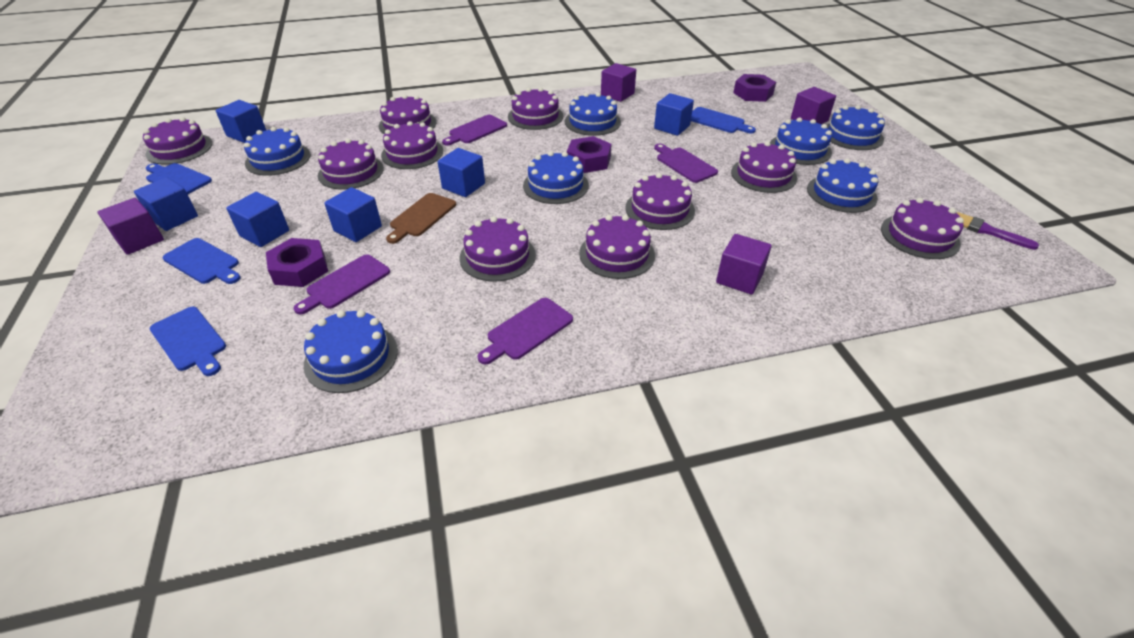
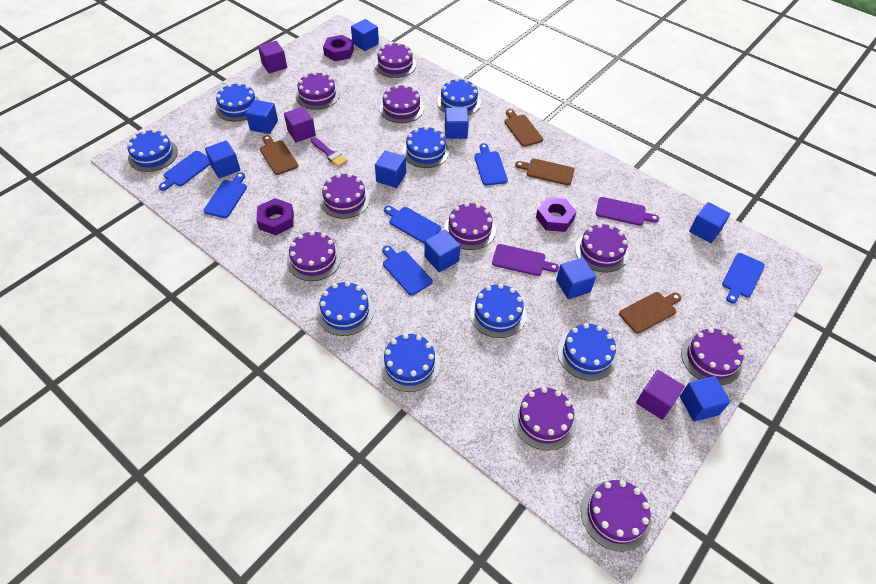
blue cake: [244,127,310,176] [304,310,398,393] [523,151,589,204] [565,93,621,136] [770,117,832,165] [807,159,878,213] [827,105,885,150] = 7 -> [127,129,178,172] [215,82,260,122] [317,281,374,336] [380,334,440,392] [403,126,449,168] [437,78,481,115] [470,284,527,338] [557,323,617,381] = 8
blue cube: [134,177,198,231] [215,100,266,143] [226,192,289,247] [324,187,382,242] [438,148,485,197] [654,93,694,136] = 6 -> [205,140,240,178] [245,100,278,134] [351,19,379,51] [375,151,406,188] [424,230,460,272] [445,108,469,139] [556,258,596,299] [680,376,730,422] [689,202,730,243] = 9
blue cutting board: [146,163,212,194] [150,307,226,376] [163,238,240,284] [691,107,756,133] = 4 -> [159,151,210,191] [203,172,247,218] [382,246,433,295] [384,206,441,244] [474,143,508,186] [722,253,765,304] = 6
brown cutting board: [386,193,456,244] = 1 -> [260,135,298,175] [504,109,543,147] [515,159,575,185] [619,292,681,334] = 4
purple cube: [98,198,164,255] [601,63,636,102] [716,234,772,295] [791,87,836,124] = 4 -> [258,41,287,73] [284,106,316,142] [636,370,684,420] = 3
purple cutting board: [294,254,390,314] [442,115,507,146] [478,298,573,365] [654,144,718,183] = 4 -> [492,244,559,276] [596,197,659,226] = 2

